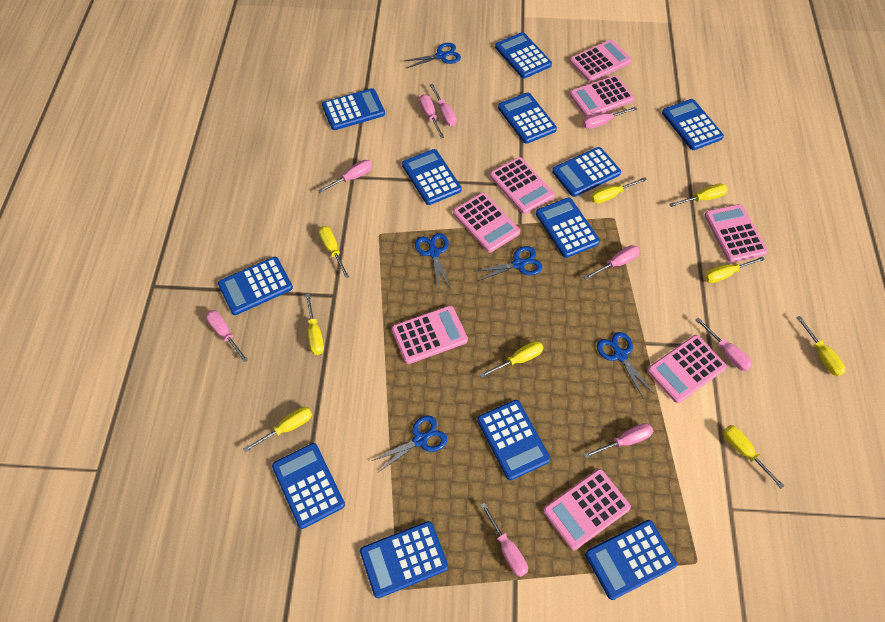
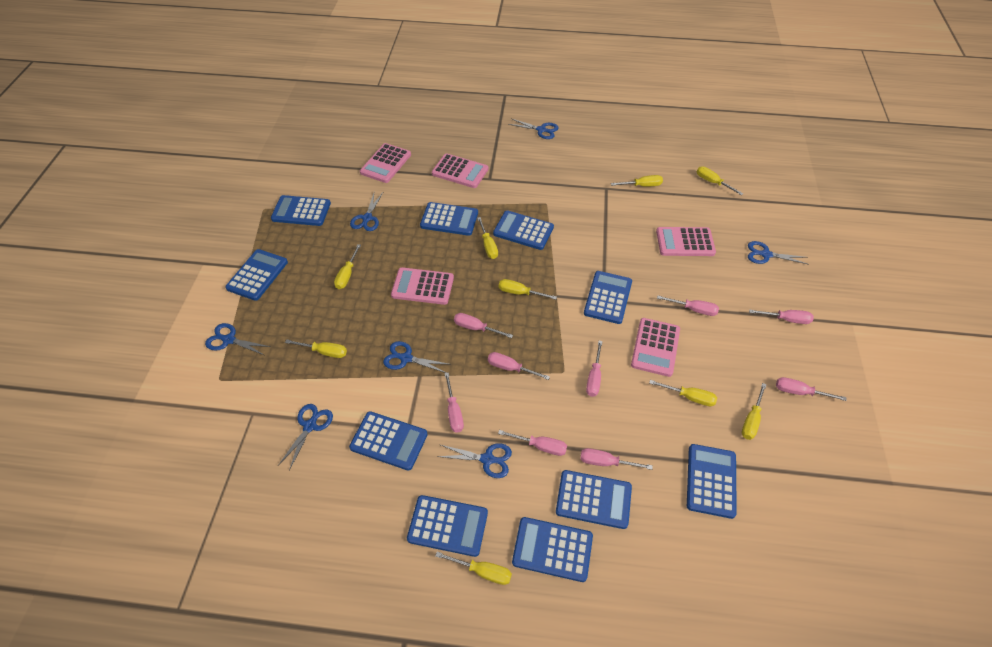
blue calculator: [218,257,293,315] [272,443,345,529] [322,88,385,130] [360,521,448,598] [402,149,462,205] [477,400,550,480] [495,32,552,78] [498,93,557,144] [536,198,600,258] [552,147,621,197] [585,520,677,600] [662,99,724,150] = 12 -> [225,249,288,301] [271,195,331,226] [349,411,428,471] [407,495,488,557] [420,202,478,236] [493,210,554,250] [512,517,593,582] [556,470,632,529] [584,271,632,324] [687,444,737,519] = 10
blue scissors: [372,416,447,472] [404,43,461,68] [415,233,451,289] [475,246,542,281] [597,332,654,399] = 5 -> [205,323,271,355] [278,404,333,470] [350,191,383,231] [383,341,451,373] [437,443,512,478] [508,119,559,139] [748,241,809,265] = 7
pink calculator: [392,306,468,364] [453,193,520,253] [490,157,555,214] [543,469,631,550] [570,40,632,82] [570,75,634,117] [647,335,727,403] [704,204,768,263] = 8 -> [360,143,411,183] [391,267,454,305] [432,153,488,188] [631,318,680,377] [656,227,716,256] = 5

